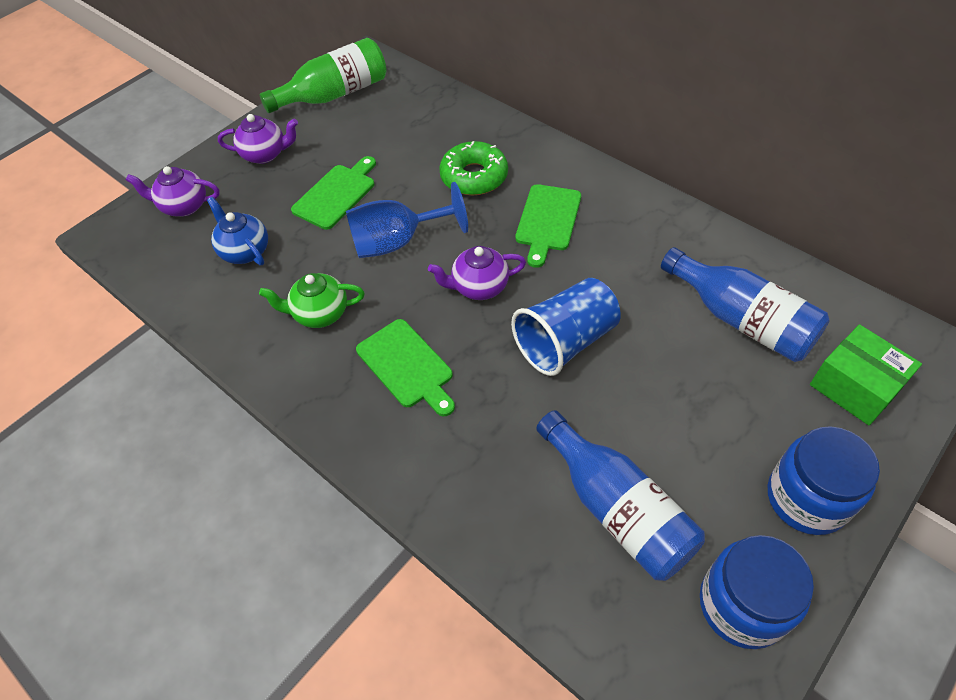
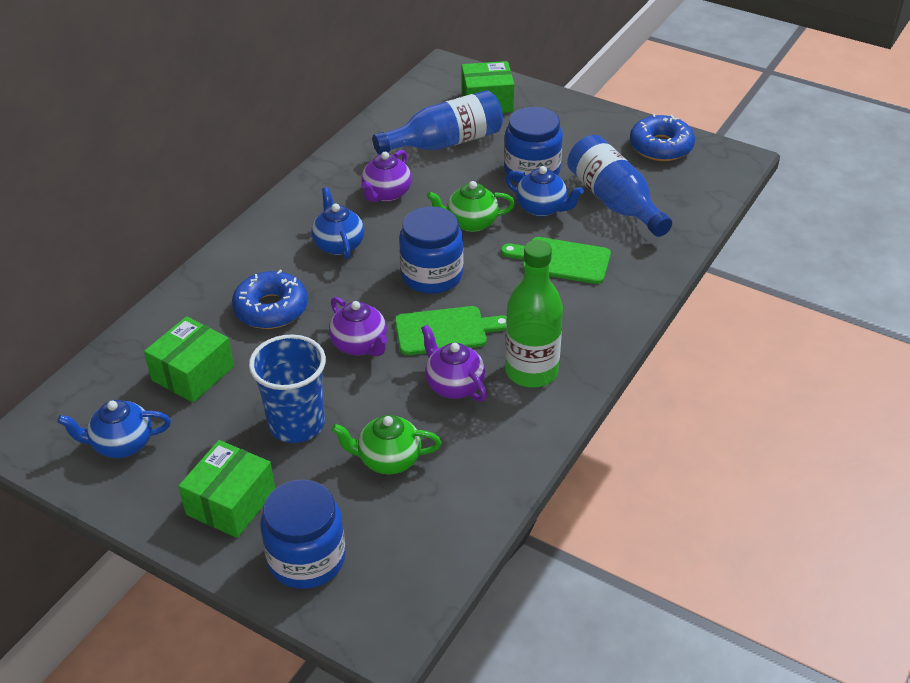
blue donut: none = 0 -> [232,270,308,329] [630,114,695,161] = 2
blue goblet: [346,182,468,258] = 1 -> none = 0
blue jar: [700,535,814,649] [768,426,880,535] = 2 -> [260,480,346,589] [399,206,463,294] [504,107,563,183] = 3
blue teapot: [207,197,268,265] = 1 -> [57,400,171,458] [311,187,364,259] [505,166,584,217] = 3
green box: [810,324,922,426] = 1 -> [144,316,234,403] [178,440,275,538] [462,61,514,113] = 3
green cutting board: [291,156,376,230] [356,319,455,416] [515,184,581,268] = 3 -> [395,306,507,355] [501,237,611,284] = 2
green donut: [439,141,508,195] = 1 -> none = 0
green teapot: [259,273,365,328] = 1 -> [331,415,441,474] [427,181,515,232] = 2

